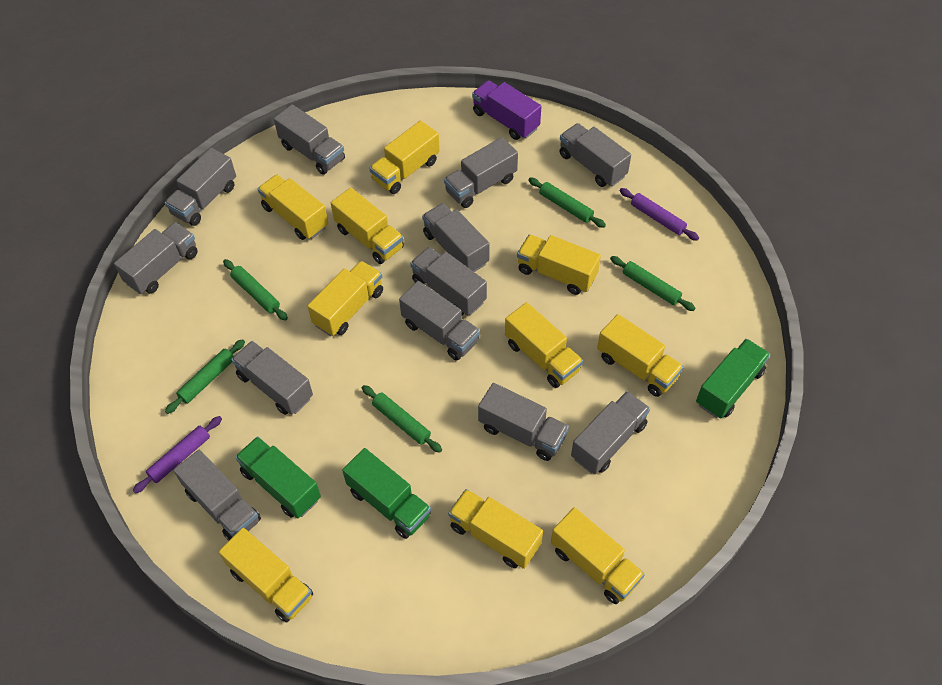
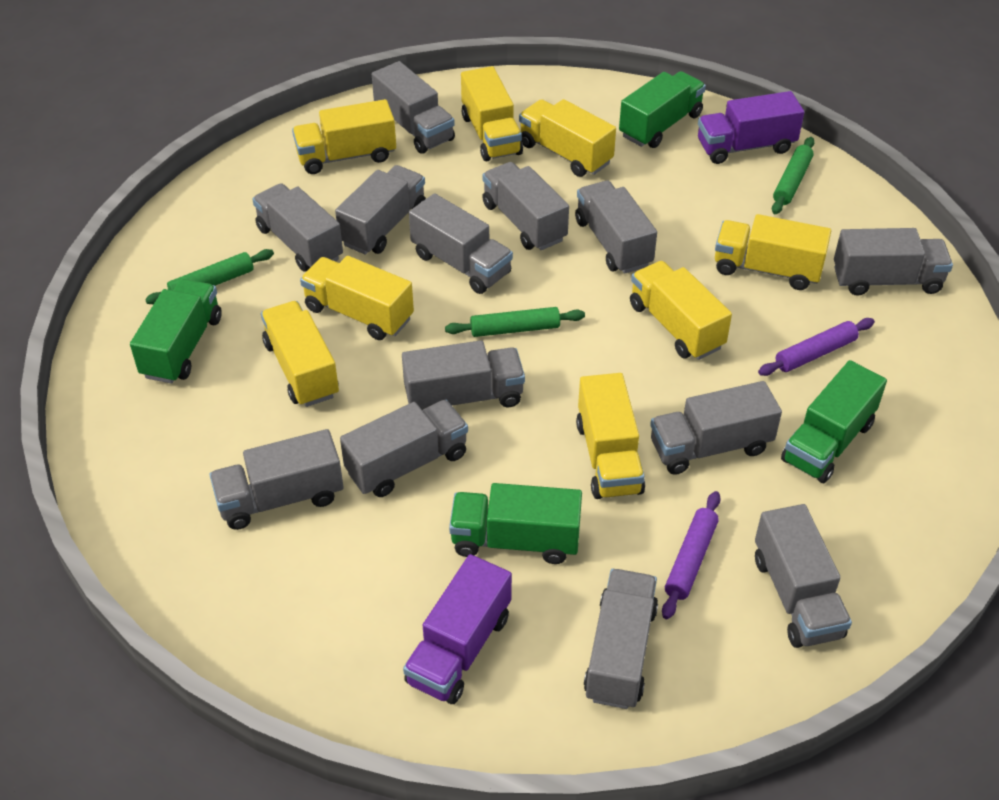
green rolling pin: [165,339,245,414] [223,259,288,321] [362,385,442,453] [528,178,606,228] [610,256,695,311] = 5 -> [145,249,274,304] [445,307,585,337] [772,137,815,214] = 3
green truck: [235,436,321,518] [342,448,431,539] [696,339,770,419] = 3 -> [130,279,222,384] [449,483,582,564] [619,71,706,148] [781,360,887,483] = 4
grey truck: [114,222,198,294] [165,148,236,226] [173,450,261,541] [231,341,313,415] [274,105,345,175] [399,281,480,361] [410,247,487,316] [422,203,490,272] [444,137,518,208] [478,383,569,461] [559,123,631,187] [571,391,650,474] = 12 -> [209,429,344,530] [252,183,343,271] [335,165,426,255] [340,400,468,497] [372,61,455,154] [402,340,525,410] [409,193,513,294] [482,162,569,250] [575,181,657,274] [584,569,658,709] [650,381,782,475] [755,504,852,648] [834,228,953,296] = 13
purple truck: [472,80,542,140] = 1 -> [403,554,512,704] [698,91,804,164] = 2
yellow truck: [219,528,313,623] [258,175,328,240] [307,261,383,336] [331,188,404,264] [369,121,440,194] [448,489,543,569] [505,302,583,388] [517,235,601,295] [551,508,645,604] [597,314,684,397] = 10 -> [261,301,339,407] [292,99,396,174] [300,256,414,340] [461,66,523,161] [519,99,616,177] [576,373,645,499] [630,261,732,360] [715,214,831,290] = 8

